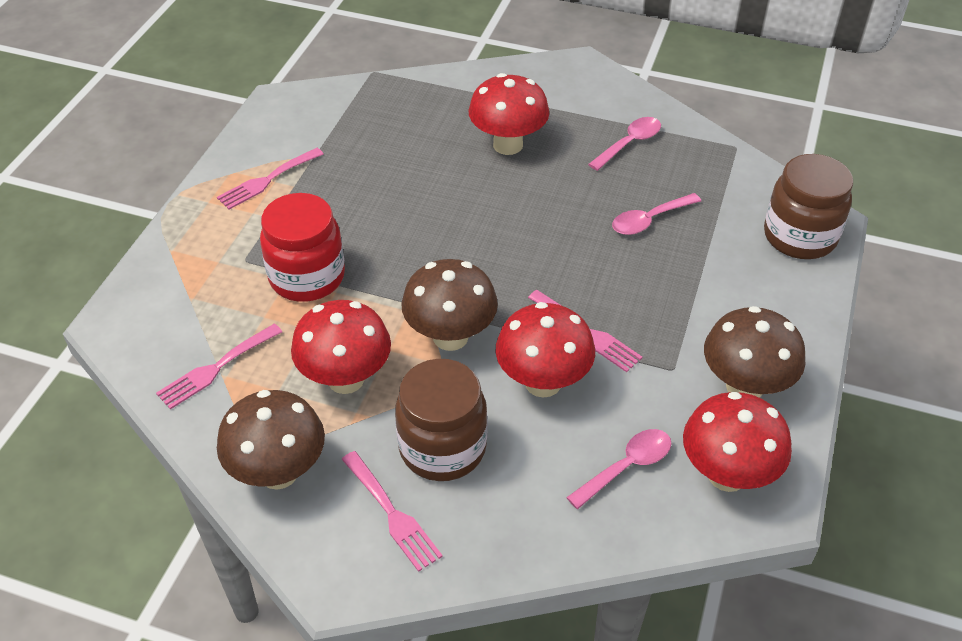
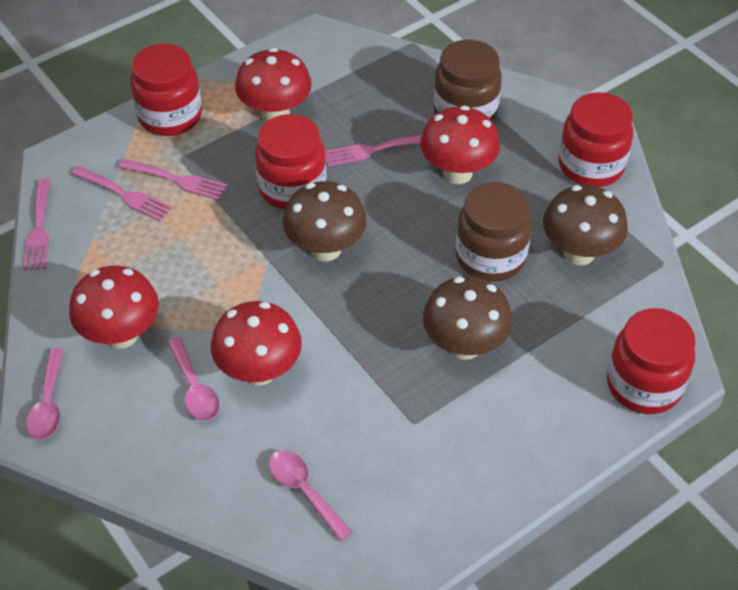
red jar: [260,193,345,302] = 1 -> [131,44,202,136] [255,114,326,210] [558,92,633,187] [607,308,696,414] = 4

